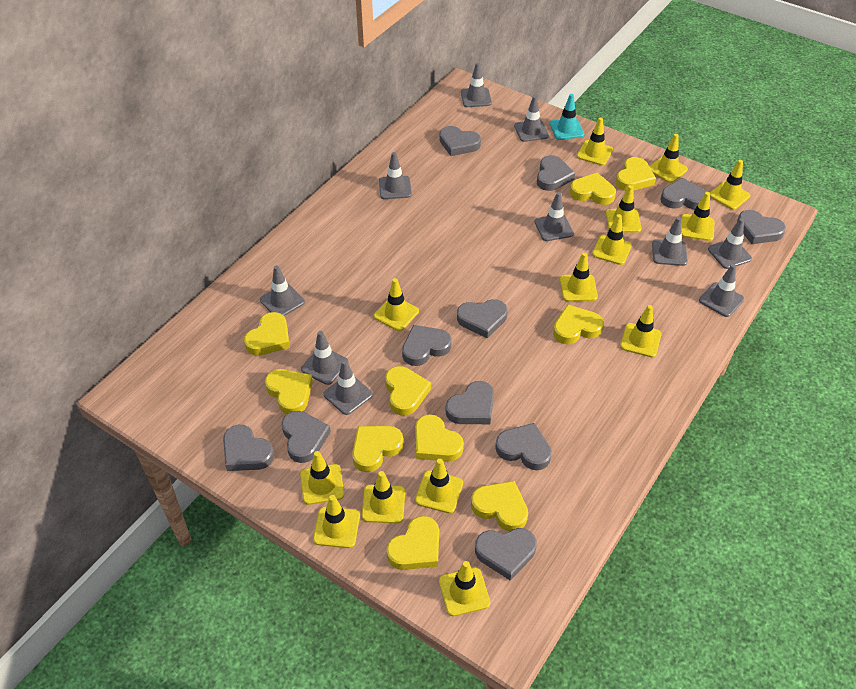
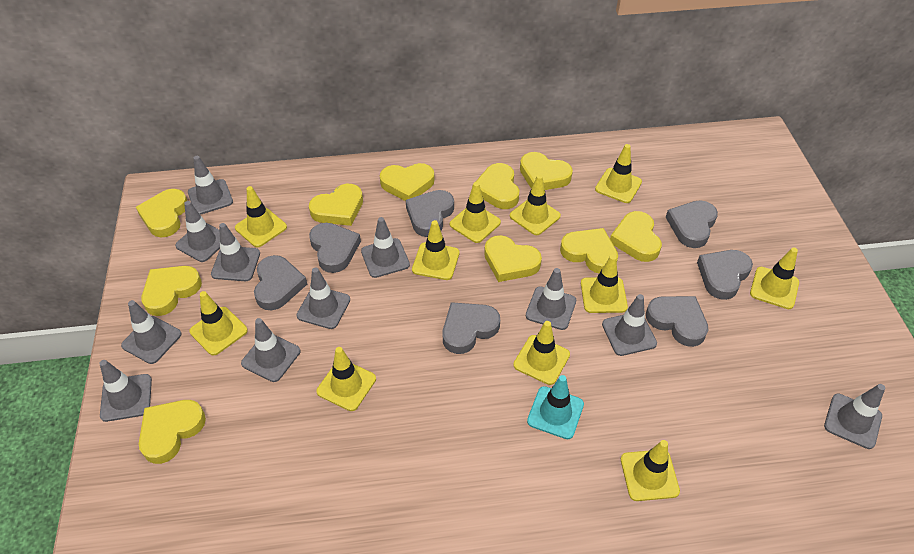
grey heart: [223,425,274,471] [282,411,331,463] [402,325,452,366] [440,126,481,156] [445,381,494,424] [457,299,508,338] [475,528,537,580] [495,423,552,470] [537,155,575,191] [660,178,706,209] [737,210,786,244] = 11 -> [254,255,307,310] [309,223,361,273] [406,190,454,237] [442,302,500,354] [646,296,709,347] [666,200,718,248] [697,250,753,300] = 7
grey traffic cone: [260,265,305,316] [301,331,349,385] [323,360,373,415] [379,152,412,199] [461,62,492,107] [514,95,549,142] [535,192,574,241] [652,217,688,266] [699,264,744,317] [708,218,752,269] = 10 -> [99,360,152,422] [121,300,182,364] [175,201,220,262] [188,156,233,215] [211,223,260,281] [241,318,300,382] [296,267,350,329] [361,217,410,278] [526,268,576,330] [602,294,657,356] [824,384,885,449] = 11
yellow traffic cone: [300,451,344,505] [313,495,360,548] [362,471,405,523] [374,278,419,331] [415,459,463,513] [439,561,490,616] [560,252,598,302] [577,117,613,165] [592,214,632,265] [606,185,641,233] [620,305,662,357] [649,134,688,183] [681,192,715,241] [710,160,750,210] = 14 -> [189,291,248,356] [235,186,287,247] [316,347,376,411] [412,220,460,280] [450,182,501,243] [510,175,561,235] [513,321,570,385] [581,255,628,313] [595,144,642,203] [621,440,680,501] [750,247,799,309] = 11

